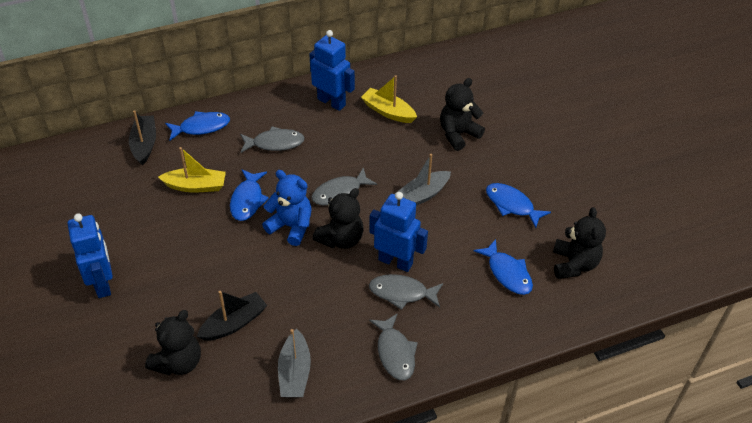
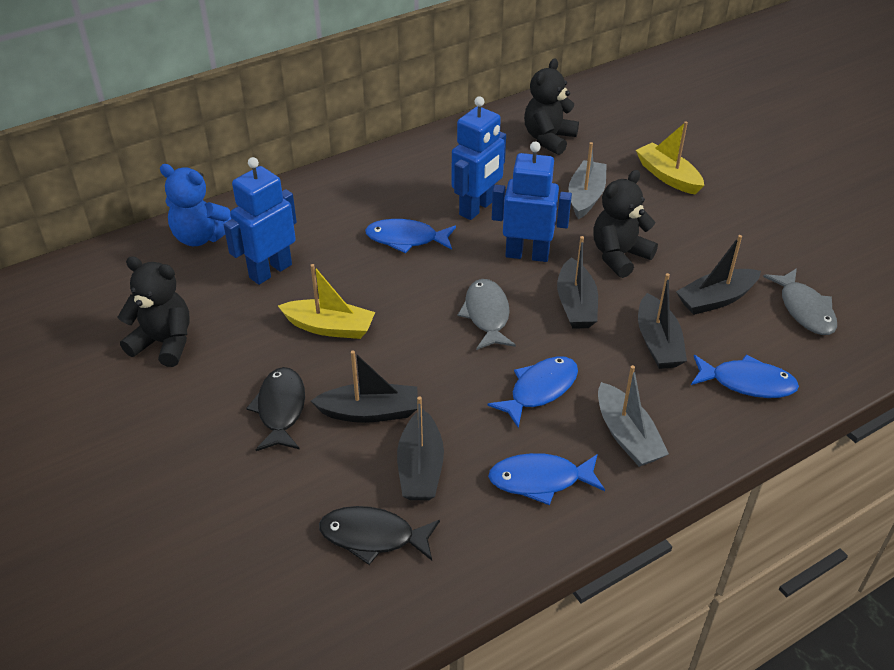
black boat: [129,110,156,165] [197,291,267,341] = 2 -> [311,350,418,423] [397,396,444,500] [557,236,598,329] [638,273,687,369] [676,235,761,315] = 5
black fish: none = 0 -> [246,367,305,451] [319,506,440,565] = 2
black teddy bear: [145,310,201,376] [312,188,363,249] [440,78,485,151] [553,207,606,279] = 4 -> [118,256,190,367] [524,59,579,155] [593,170,658,278] = 3
grey fish: [240,126,305,153] [311,167,377,205] [369,274,443,310] [369,313,418,380] = 4 -> [458,279,516,350] [763,268,837,335] = 2

